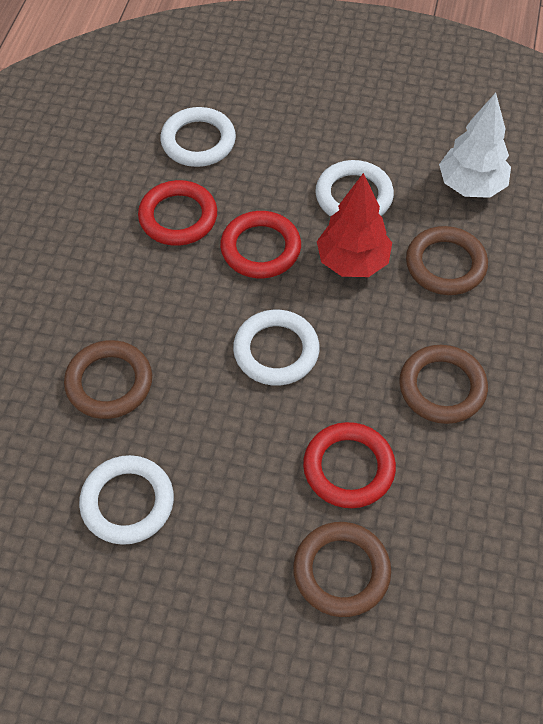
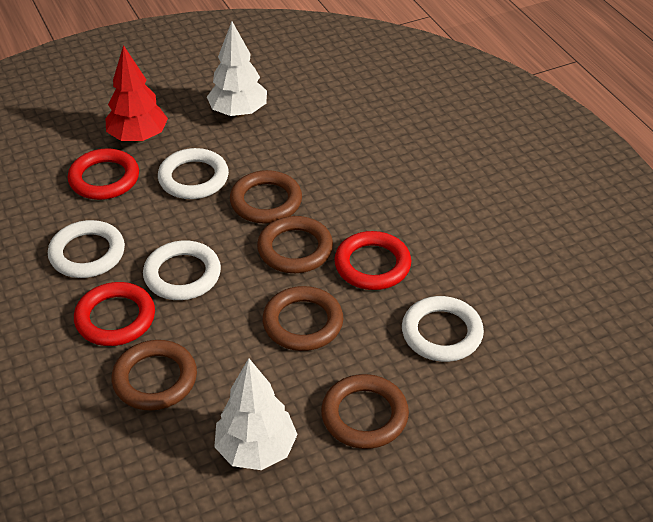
brown ring: [64,340,152,419] [293,522,391,617] [399,345,488,424] [406,226,488,295] = 4 -> [112,340,197,410] [230,170,302,224] [257,216,333,273] [262,286,343,351] [321,374,409,449] = 5
white tree: [439,93,511,198] = 1 -> [207,21,267,117] [214,358,298,470] = 2

